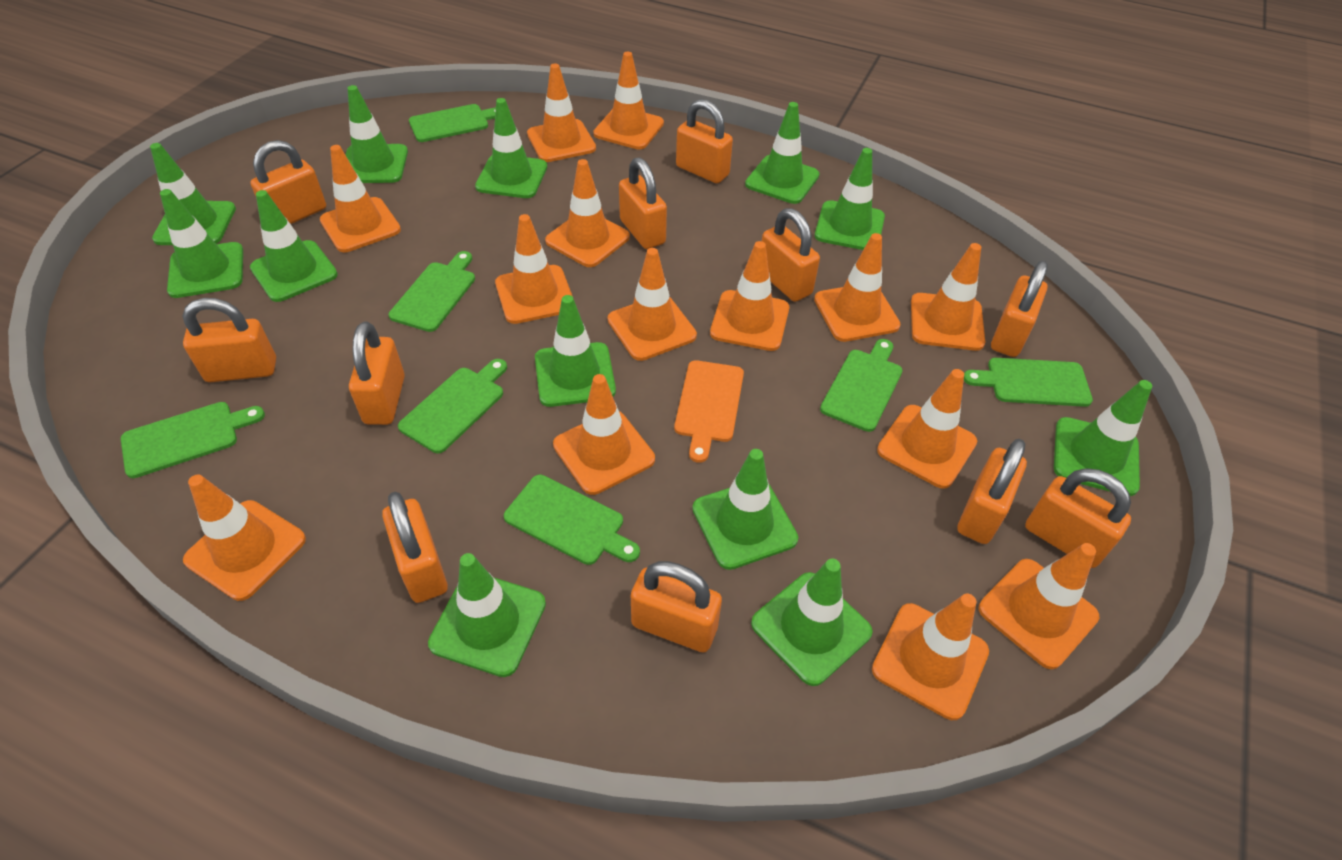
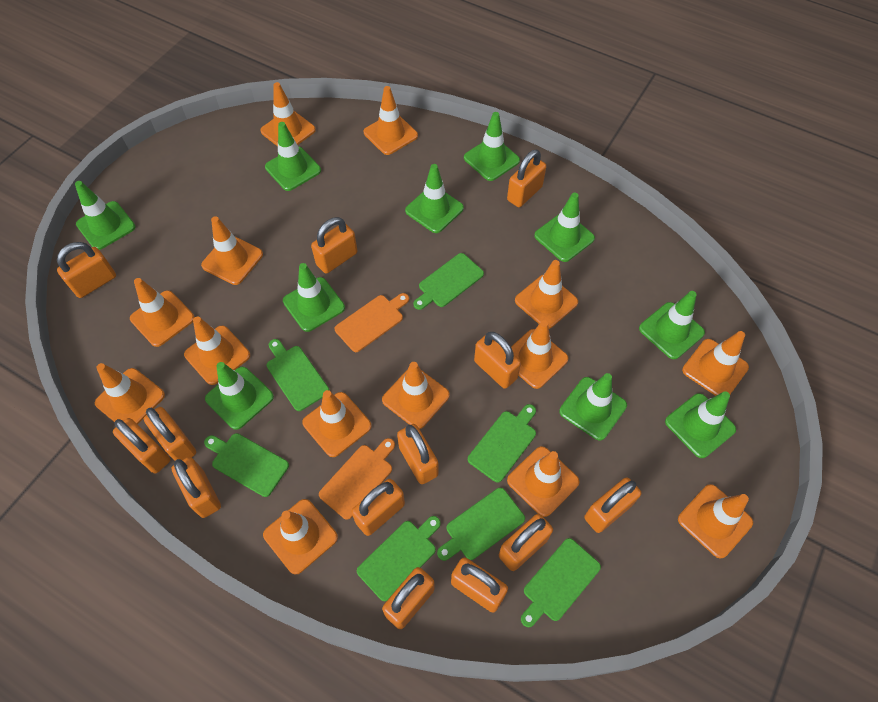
green traffic cone: [150,143,236,245] [160,189,243,298] [250,190,338,302] [345,85,408,183] [428,553,546,677] [475,98,547,198] [535,295,616,407] [692,449,798,570] [745,102,820,204] [751,558,873,686] [815,148,885,250] [1054,380,1152,496] = 12 -> [75,181,136,250] [205,362,274,430] [265,122,321,191] [283,263,345,332] [405,164,464,233] [464,112,520,181] [534,193,595,262] [559,373,627,441] [639,291,705,359] [665,391,736,458] = 10
orange cutting board: [674,360,744,463] = 1 -> [319,438,395,520] [335,293,409,352] = 2
orange padlock: [182,298,276,382] [250,140,326,224] [349,322,405,425] [382,492,448,603] [619,157,667,249] [631,561,722,652] [676,99,733,183] [762,208,820,302] [957,439,1027,544] [991,261,1048,357] [1025,468,1131,568] = 11 -> [57,242,116,298] [113,418,170,474] [144,407,196,461] [172,457,221,518] [311,217,357,274] [351,479,405,536] [382,567,435,629] [397,424,438,484] [451,557,508,613] [474,332,521,389] [499,514,553,571] [507,150,546,207] [584,477,641,533] = 13

